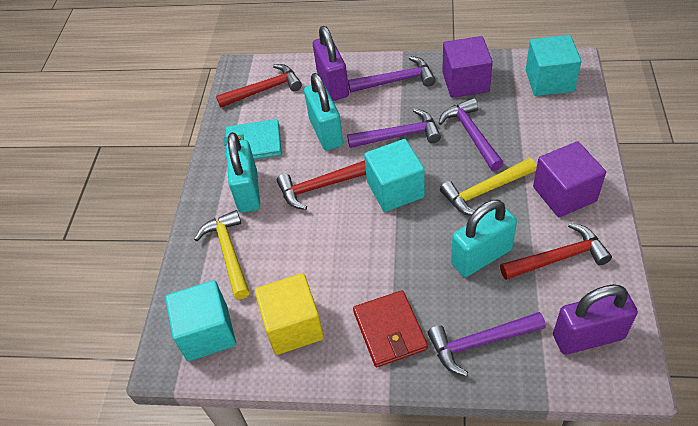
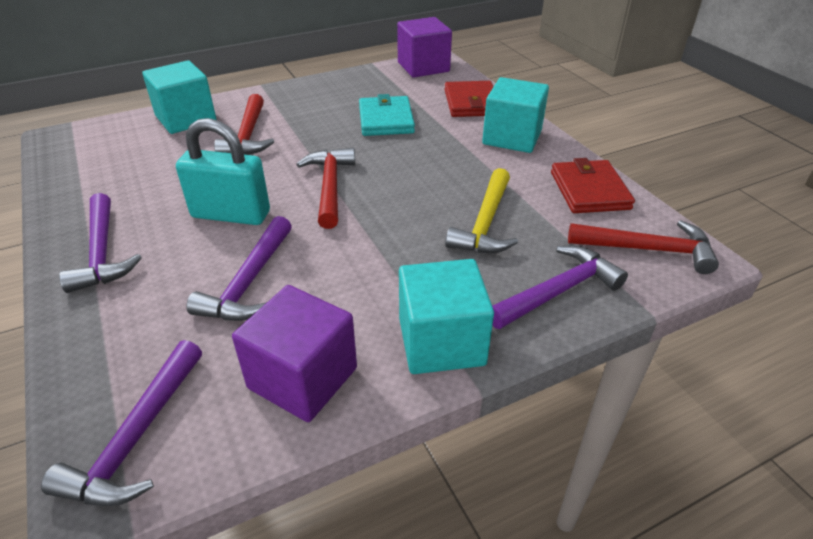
purple padlock: [313,26,349,101] [553,284,638,354] = 2 -> none = 0
red wallet: [353,290,428,367] = 1 -> [444,81,494,117] [551,158,635,213] = 2
turquoise padlock: [226,132,260,213] [304,73,343,151] [451,200,517,277] = 3 -> [176,118,270,225] = 1
yellow cube: [255,273,324,355] = 1 -> none = 0
yellow hammer: [194,210,250,300] [440,158,537,216] = 2 -> [445,168,518,253] = 1

